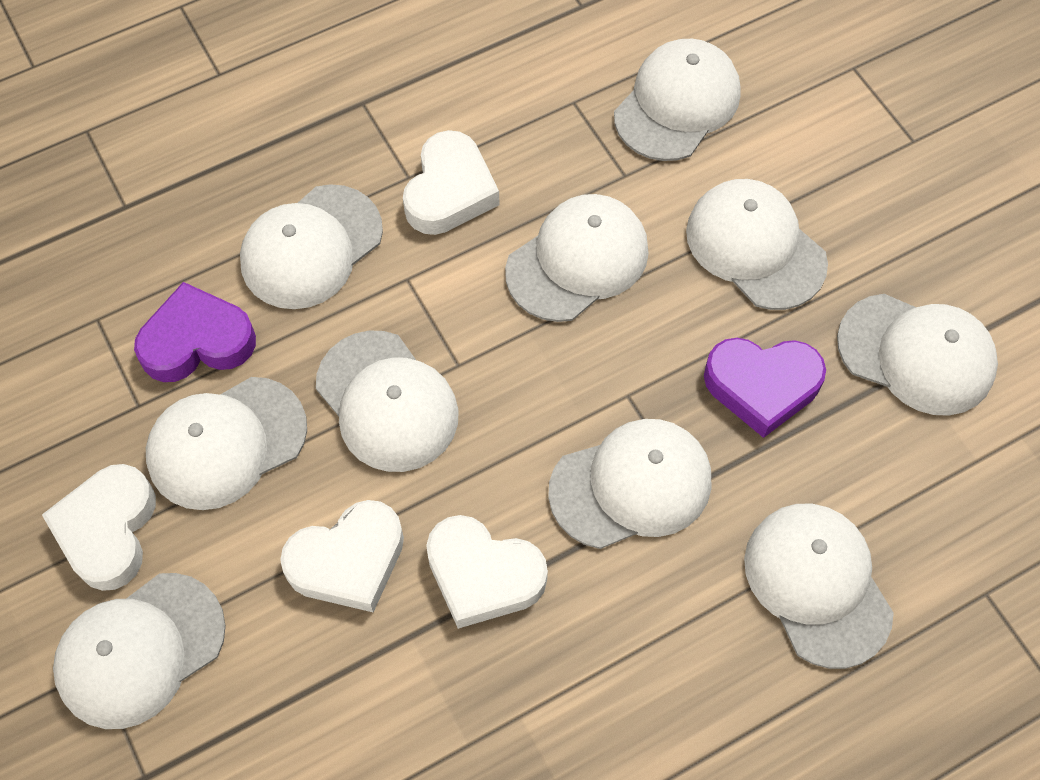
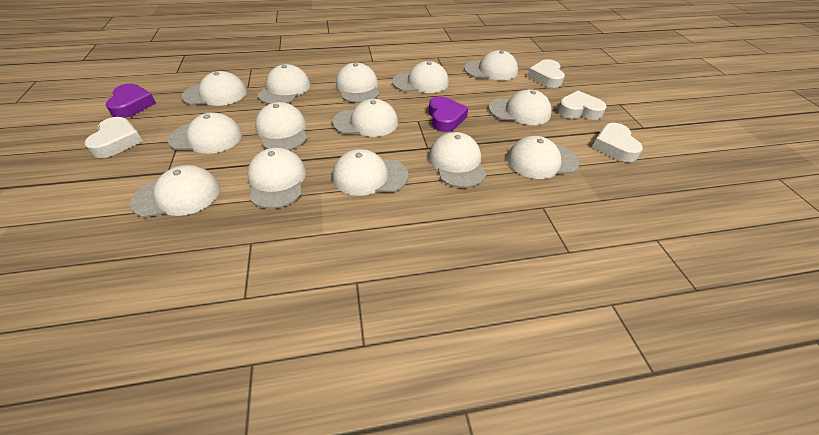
white cap: [53,573,226,729] [146,377,307,510] [240,184,383,309] [316,330,459,472] [505,194,649,322] [548,419,712,549] [614,39,741,161] [686,179,828,310] [744,504,894,669] [837,294,998,416] = 10 -> [130,165,220,218] [168,112,242,154] [182,71,247,106] [247,148,306,209] [255,102,307,150] [258,64,310,104] [333,99,398,137] [333,149,409,196] [336,63,379,103] [392,61,449,93] [429,132,486,188] [464,50,518,81] [489,89,551,125] [507,136,579,179] = 14

